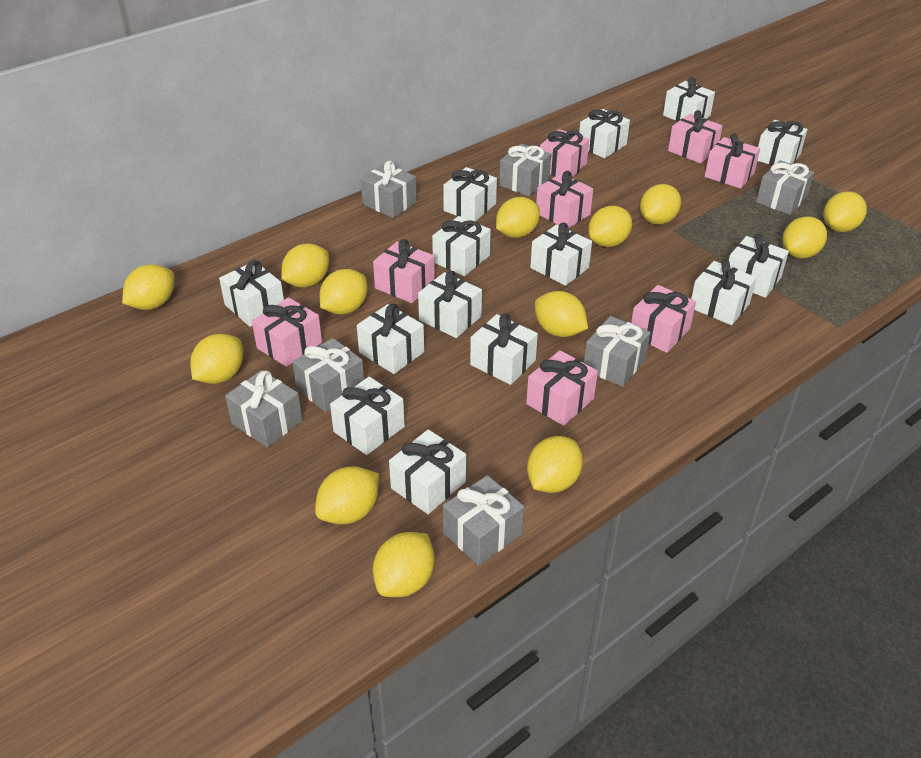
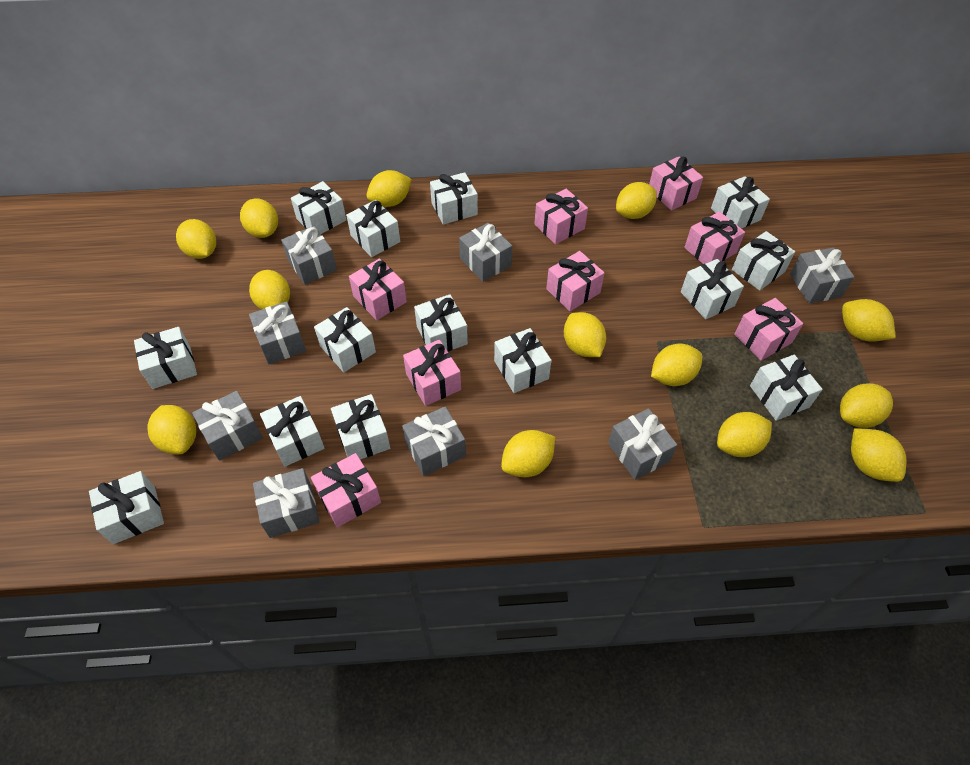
grey gift: [225,370,302,447] [292,338,364,412] [361,161,417,218] [443,475,524,565] [499,144,551,196] [584,316,650,387] [756,160,814,215] = 7 -> [192,391,263,461] [249,301,306,364] [253,468,319,538] [281,226,337,285] [402,406,466,476] [459,223,512,282] [608,408,677,480] [790,247,854,304] = 8

